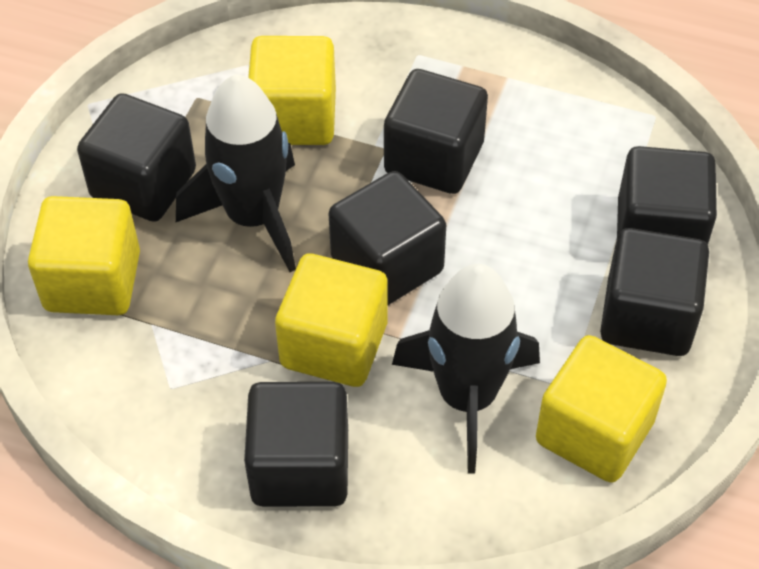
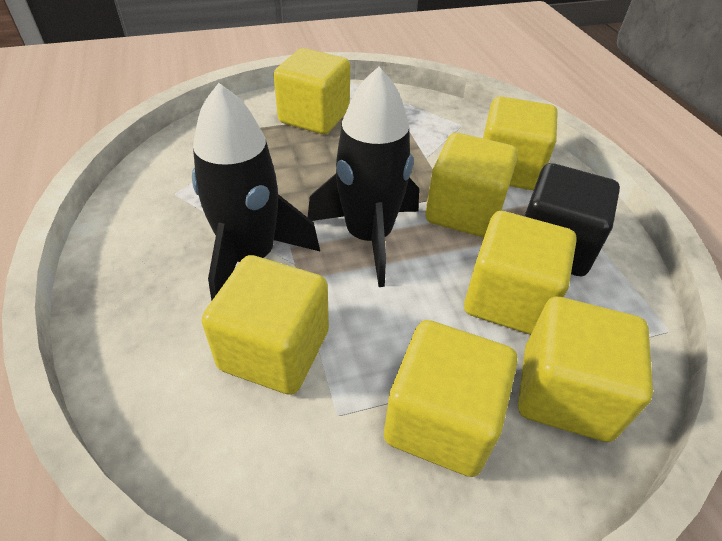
black cube: [77,93,196,222] [244,382,348,507] [329,171,446,305] [384,69,488,194] [600,228,709,356] [617,146,717,244] = 6 -> [525,163,620,276] = 1
yellow cube: [28,196,140,315] [248,36,336,145] [275,254,388,387] [536,335,667,483] = 4 -> [202,255,329,395] [274,48,350,134] [384,320,517,477] [425,133,518,238] [464,211,577,335] [483,96,558,190] [518,297,653,442] = 7

